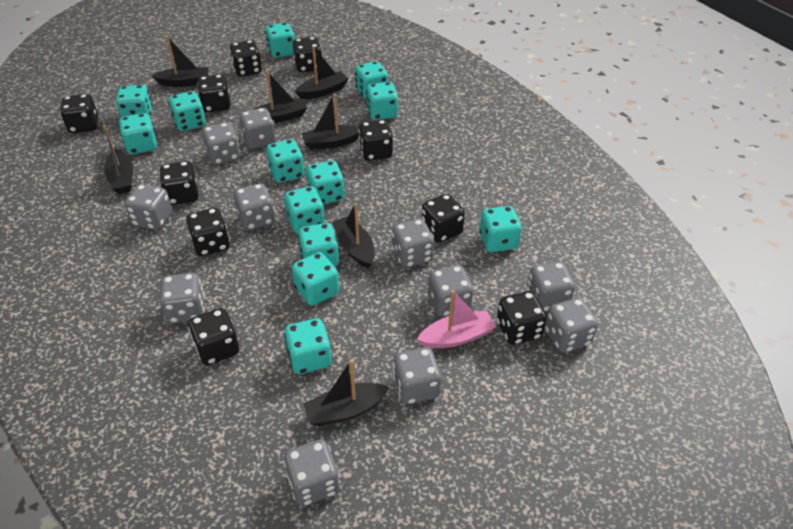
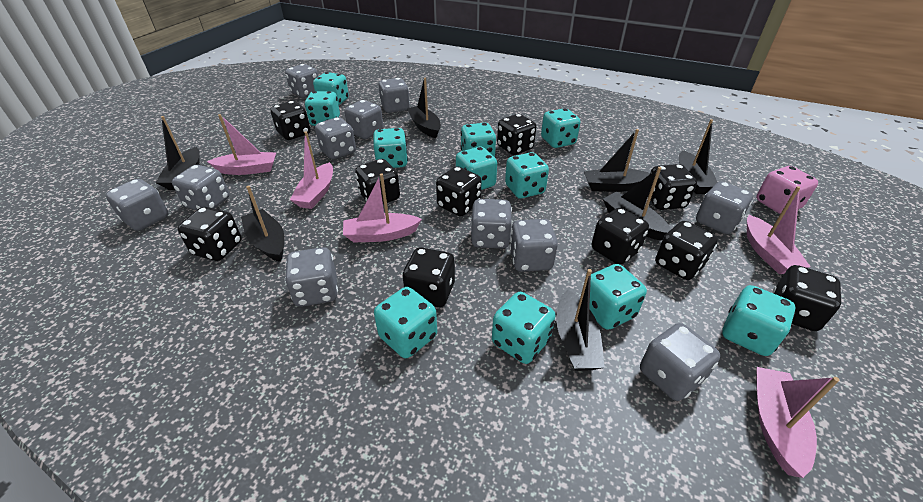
pink boat: [417,290,496,348] = 1 -> [207,114,276,175] [290,131,333,209] [343,173,422,242] [747,186,811,274] [756,367,840,478] = 5
pink dice: none = 0 -> [756,166,818,214] = 1
turquoise dice: [116,85,153,118] [119,113,157,155] [168,91,206,132] [265,23,295,58] [266,139,305,183] [284,186,325,233] [284,318,332,374] [292,252,339,306] [298,223,339,267] [306,161,345,204] [355,61,388,99] [366,82,398,120] [479,206,522,252] = 13 -> [305,91,340,126] [313,72,349,105] [373,128,408,168] [374,287,437,358] [456,147,497,190] [460,123,496,157] [492,292,556,364] [505,152,549,199] [541,108,580,148] [589,264,647,330] [722,285,796,356] = 11

